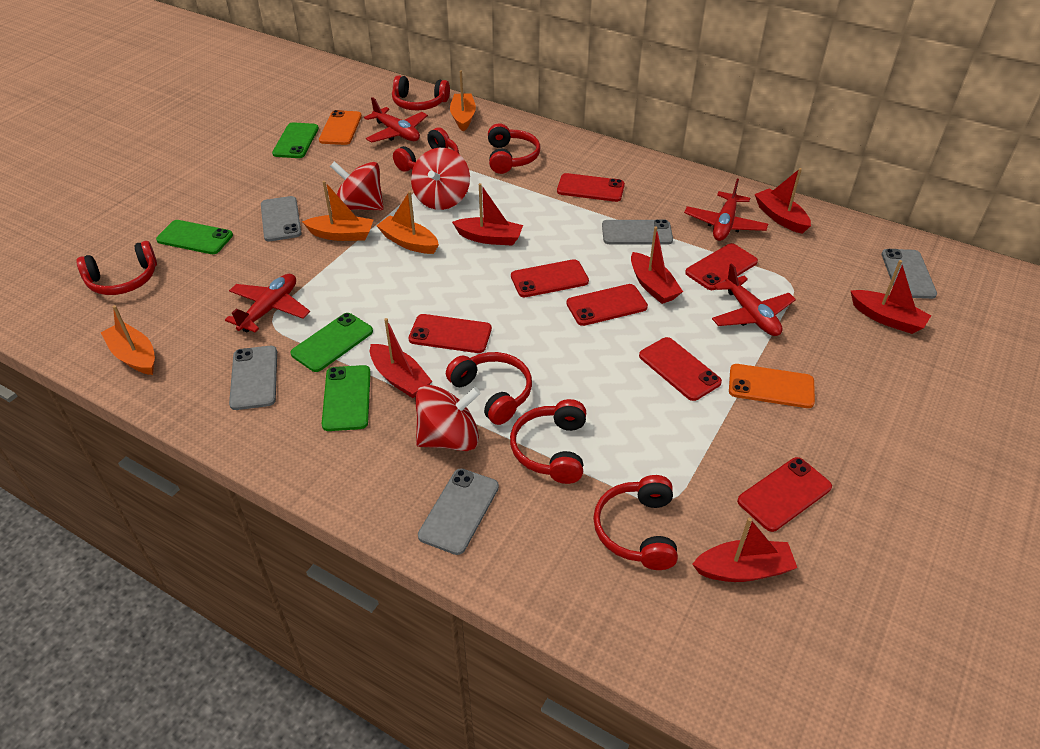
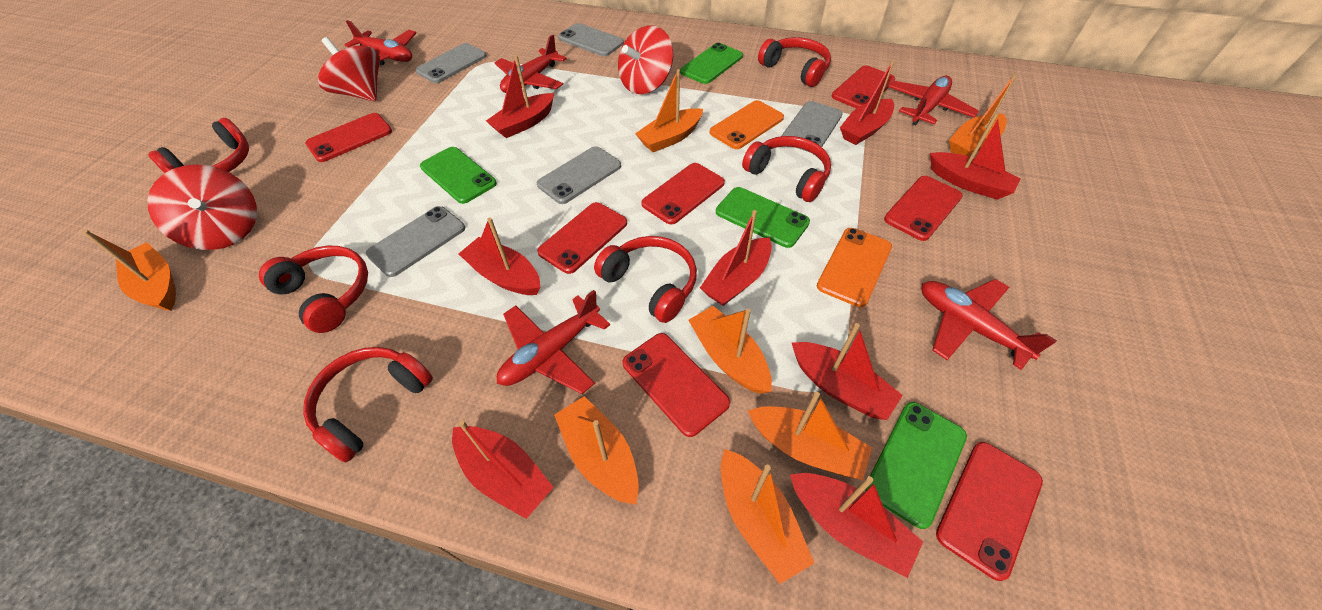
orange boat: [100,305,155,375] [302,181,373,241] [376,191,439,254] [450,70,476,132] = 4 -> [83,230,176,311] [554,396,639,505] [635,69,703,152] [688,306,772,394] [721,449,815,584] [748,392,872,480] [949,74,1017,156] = 7
red boat: [370,318,432,398] [452,183,523,246] [631,227,683,304] [692,518,797,582] [754,168,811,234] [851,260,931,334] = 6 -> [452,420,554,519] [459,218,540,295] [486,55,554,138] [700,210,772,306] [790,473,923,578] [792,323,903,420] [840,60,894,145] [930,114,1021,200] = 8
red headphones: [76,241,157,295] [392,75,450,110] [393,128,459,172] [446,352,532,425] [488,123,540,174] [510,399,586,484] [593,475,678,570] = 7 -> [148,118,249,173] [259,246,368,333] [303,347,433,462] [594,236,697,323] [742,136,831,202] [758,37,831,87] = 6
red plane: [225,274,310,333] [364,97,428,143] [684,179,768,241] [712,263,796,336] = 4 -> [344,20,416,66] [495,34,567,93] [497,290,610,394] [888,76,979,125] [922,279,1057,370] = 5

